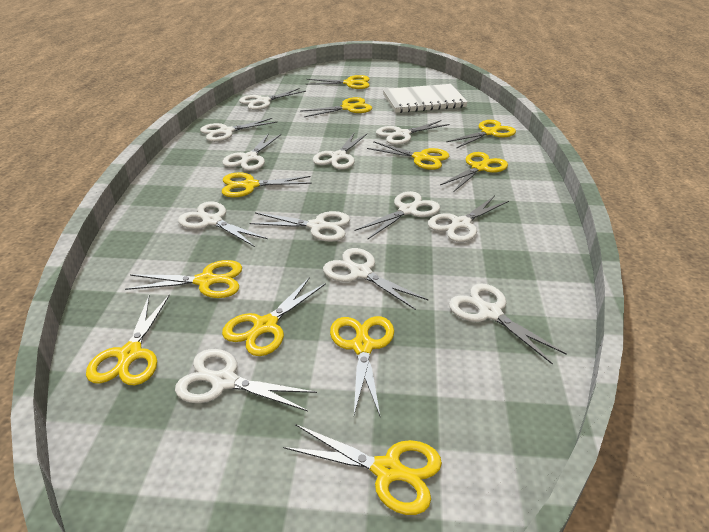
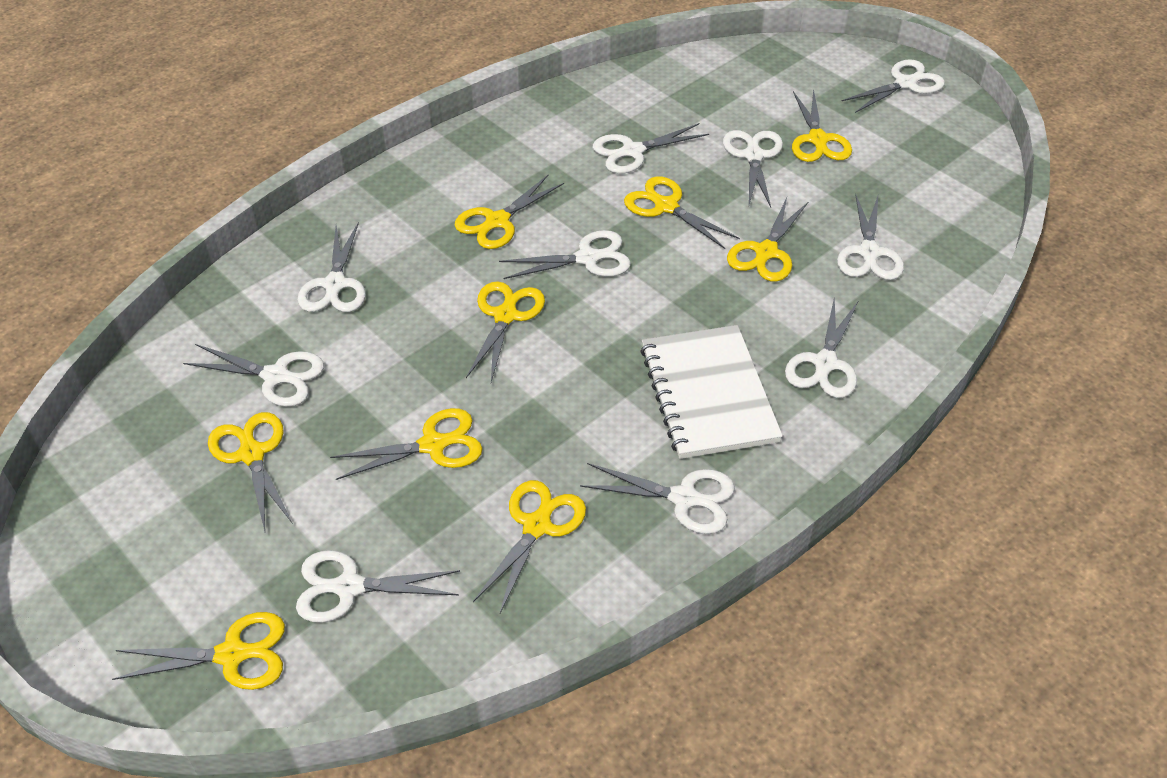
white scissors: [175,349,317,411] [178,201,268,247] [200,118,277,142] [222,133,281,171] [239,88,306,110] [250,211,350,242] [313,133,367,169] [323,248,429,310] [355,191,440,240] [376,120,450,145] [428,196,509,242] [449,284,567,365] = 12 -> [183,344,324,407] [296,550,460,623] [298,222,366,312] [499,230,631,279] [580,463,735,534] [593,123,709,174] [723,130,783,207] [785,296,859,398] [837,194,904,280] [842,59,945,113] = 10
yellow scissors: [86,294,170,385] [125,260,242,298] [222,172,312,197] [222,277,326,356] [283,424,442,515] [300,97,372,117] [305,75,370,89] [330,316,394,416] [367,141,449,170] [440,152,508,191] [446,120,516,149] = 11 -> [112,612,285,690] [208,412,293,531] [330,408,483,480] [454,175,564,249] [466,281,545,382] [473,480,586,613] [624,176,740,249] [727,198,809,282] [792,89,852,162] = 9

